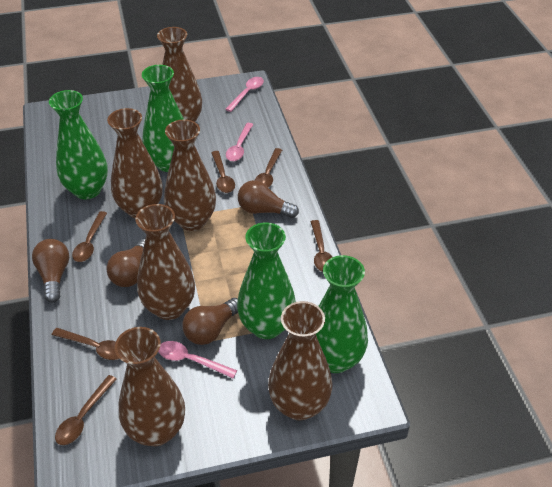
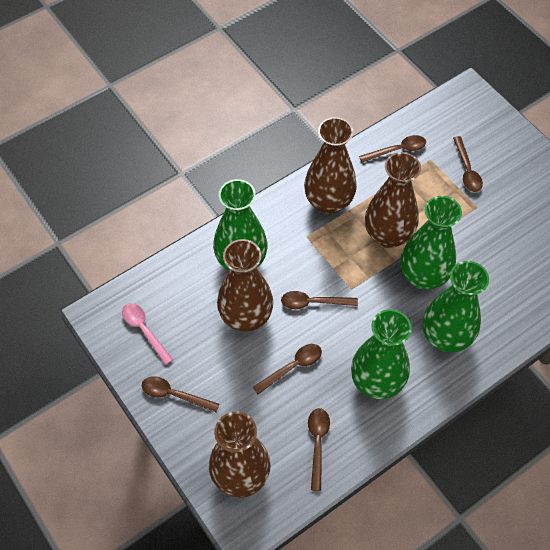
brown light bulb: [32,239,69,303] [106,239,145,287] [182,298,238,345] [238,180,299,218] = 4 -> none = 0
brown vase: [107,108,163,218] [115,327,185,446] [135,204,195,320] [157,27,202,122] [164,119,216,231] [268,301,332,420] = 6 -> [209,411,271,498] [217,239,273,332] [304,117,357,215] [365,152,421,248] = 4
pink spoon: [158,341,237,378] [225,77,264,112] [226,123,254,161] = 3 -> [122,303,173,365] = 1

